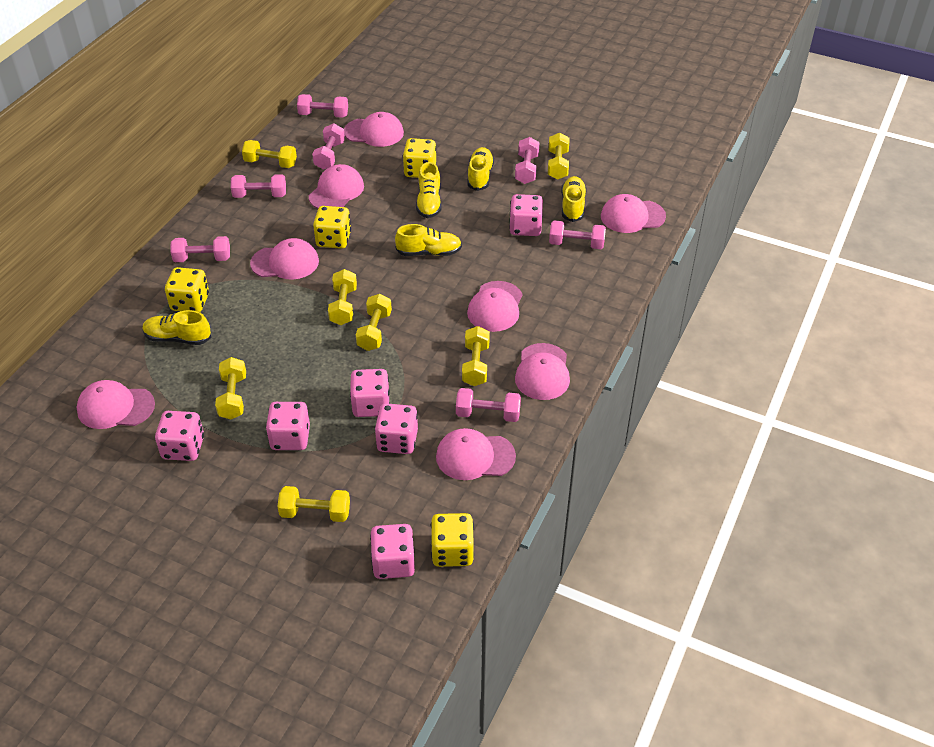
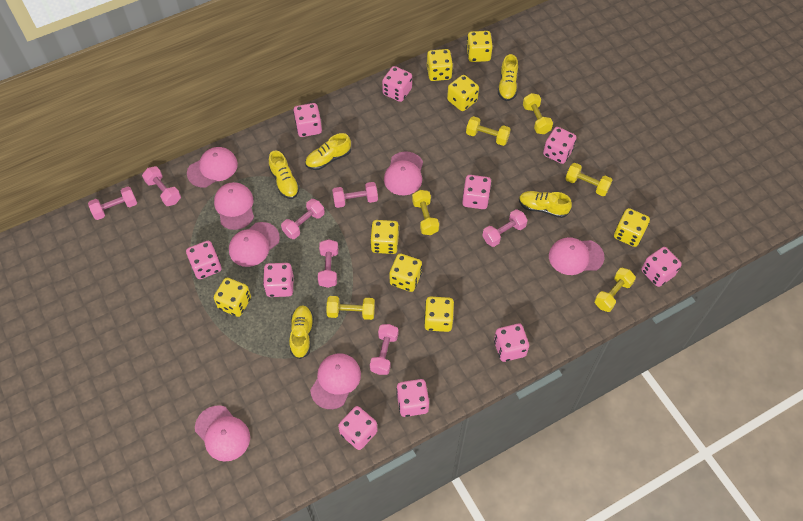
pink cap: [77,380,155,429] [250,238,319,280] [309,164,364,209] [344,112,404,147] [436,428,516,480] [467,281,522,332] [515,343,570,400] [601,194,666,233] = 8 -> [187,147,238,187] [195,405,250,462] [214,182,254,230] [229,222,280,267] [310,353,361,409] [384,151,423,195] [549,237,605,275] = 7
pink dice: [155,411,204,461] [266,402,310,450] [350,369,390,417] [370,524,415,579] [375,403,418,454] [509,194,543,236] = 6 -> [186,241,222,279] [263,263,294,297] [293,103,322,137] [338,406,378,450] [382,66,412,102] [396,379,429,417] [462,175,491,209] [494,324,529,362] [543,127,577,164] [642,247,682,287] = 10
yellow dice: [165,267,209,312] [313,206,351,249] [403,138,436,178] [431,513,474,567] = 4 -> [214,278,251,317] [370,220,399,254] [389,254,422,292] [424,297,454,332] [427,49,453,81] [447,75,479,111] [466,31,493,62] [614,208,650,247] = 8
yellow dumbbell: [215,357,246,420] [242,140,297,168] [278,486,350,522] [328,269,357,325] [356,294,392,351] [462,326,490,386] [548,133,569,180] = 7 -> [326,296,375,320] [412,190,439,235] [466,116,511,146] [523,93,553,134] [565,163,612,196] [594,268,636,312] = 6

